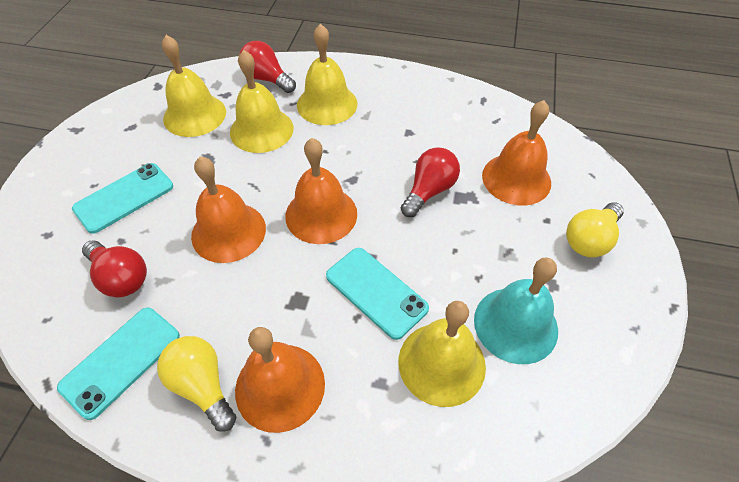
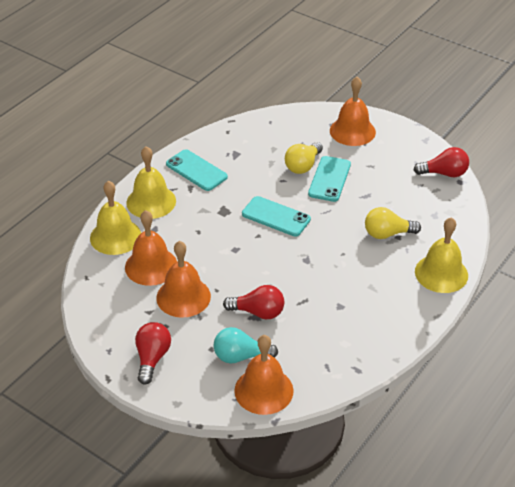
turquoise bell: [474,258,558,364] = 1 -> none = 0
turquoise light bulb: none = 0 -> [214,327,278,364] = 1
yellow bell: [162,35,226,137] [230,50,294,153] [297,24,357,125] [398,301,486,407] = 4 -> [90,181,141,255] [126,146,176,219] [415,217,468,293] = 3

